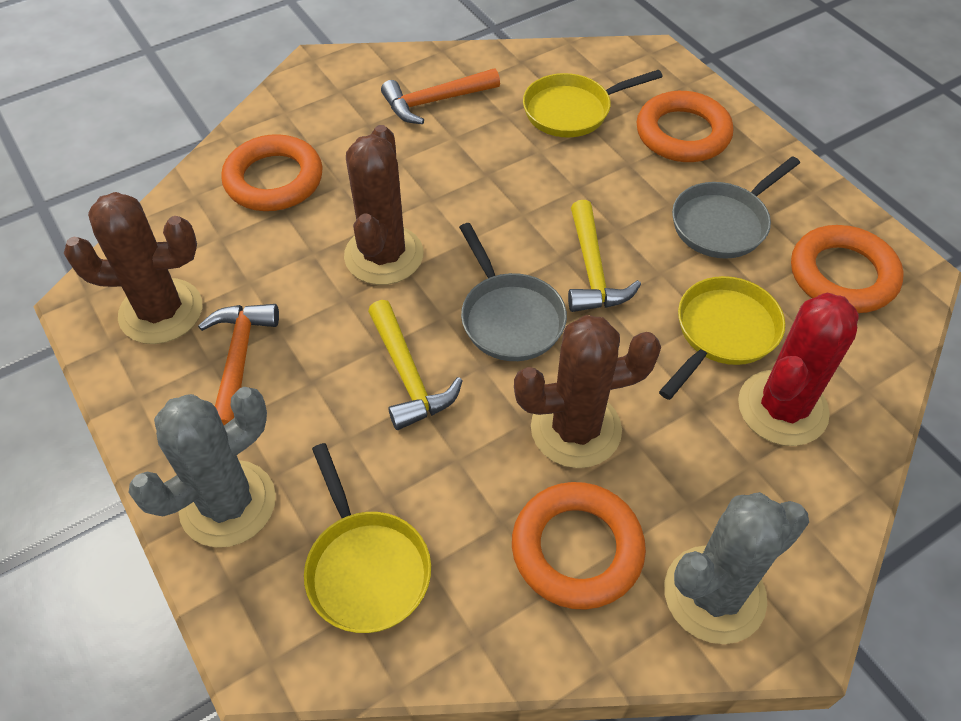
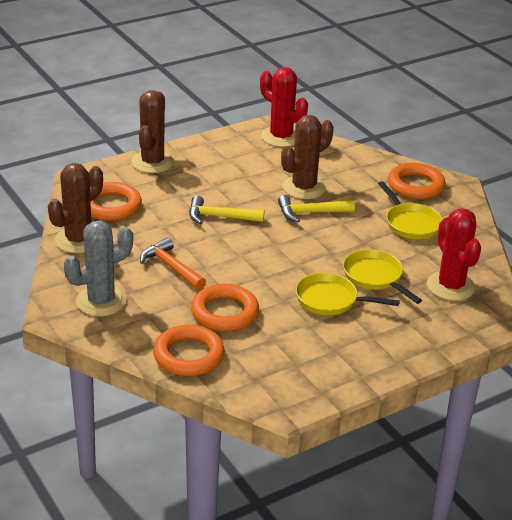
grey cactus: [128,387,276,547] [664,492,809,644] = 2 -> [64,221,133,316] = 1
grey pan: [459,223,567,361] [672,156,800,259] = 2 -> none = 0
orange hammer: [198,304,279,425] [381,68,500,124] = 2 -> [140,237,206,290] = 1
red cactus: [738,293,859,446] = 1 -> [260,67,308,147] [427,208,481,301] = 2

